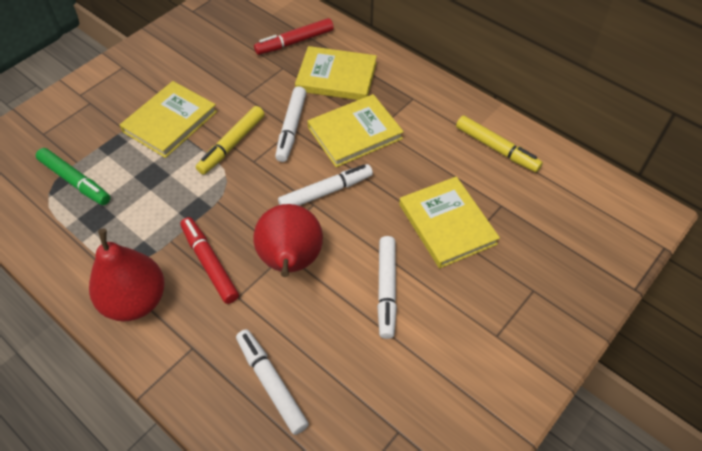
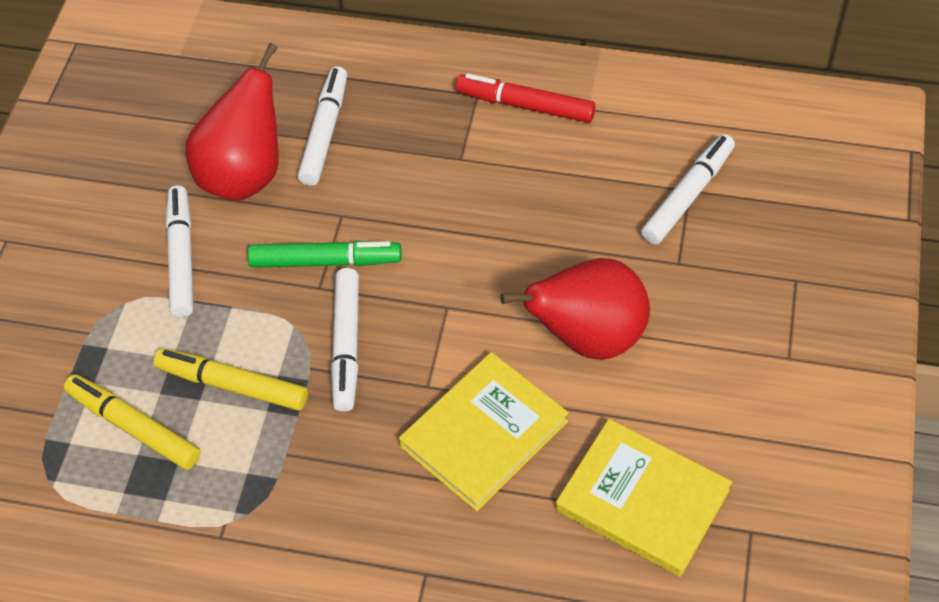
red marker: [180,217,239,304] [254,18,334,55] = 2 -> [456,73,596,123] = 1
yellow book: [120,81,217,158] [295,46,377,100] [308,94,404,167] [399,176,500,268] = 4 -> [399,352,569,511] [556,419,732,577] = 2

